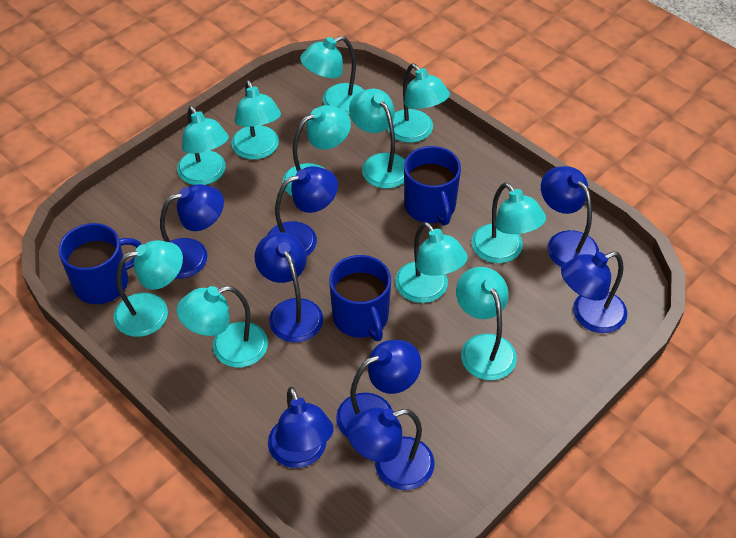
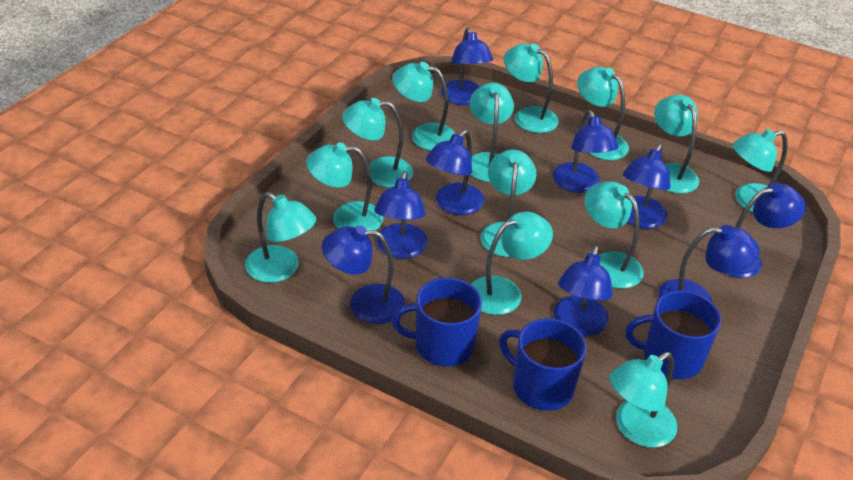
blue lamp: [160,184,224,279] [255,232,323,342] [268,166,338,256] [268,387,334,468] [336,340,421,438] [347,407,434,490] [541,166,599,267] [561,251,627,333] = 8 -> [322,225,405,324] [374,171,428,259] [426,130,484,215] [441,27,493,105] [553,110,619,193] [554,245,613,336] [623,144,670,229] [658,225,760,302] [722,183,806,278] = 9
turquoise lamp: [113,240,183,337] [177,106,229,185] [177,286,268,367] [231,80,281,160] [283,105,351,196] [300,36,364,115] [349,89,405,189] [387,63,450,143] [395,222,468,303] [456,267,517,380] [471,182,546,263] = 11 -> [245,192,316,283] [306,143,383,230] [342,98,413,187] [392,62,456,150] [470,83,514,182] [471,212,553,315] [480,150,537,257] [503,43,559,133] [577,67,629,160] [584,181,644,289] [609,352,678,448] [654,95,699,194] [732,129,788,212] = 13

